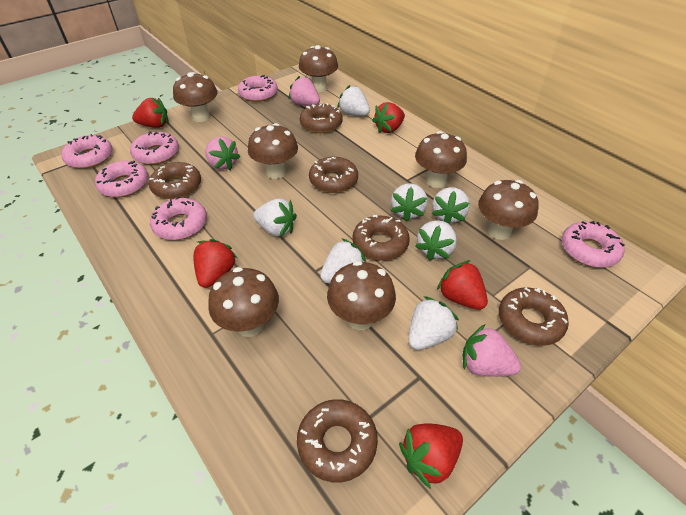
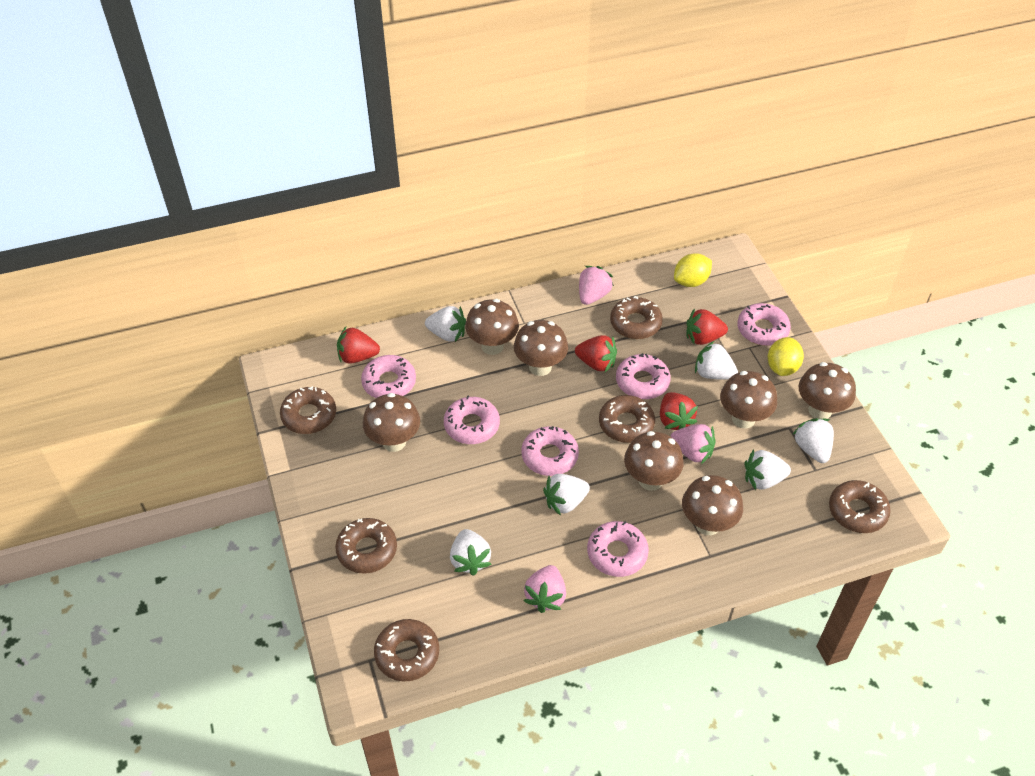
red strawberry: [132,98,168,128] [193,239,237,288] [372,102,405,133] [399,423,463,489] [437,260,488,310] = 5 -> [337,327,380,364] [575,335,617,372] [660,392,698,430] [686,308,728,345] = 4
white strawberry: [253,198,297,237] [320,238,366,283] [337,85,370,116] [391,183,428,221] [409,296,459,350] [415,220,457,261] [432,187,470,224] = 7 -> [425,306,466,342] [450,529,491,576] [543,474,590,516] [695,341,738,380] [745,449,791,490] [792,418,834,463] = 6
yellow lemon: none = 0 -> [674,253,712,287] [768,337,804,376] = 2

